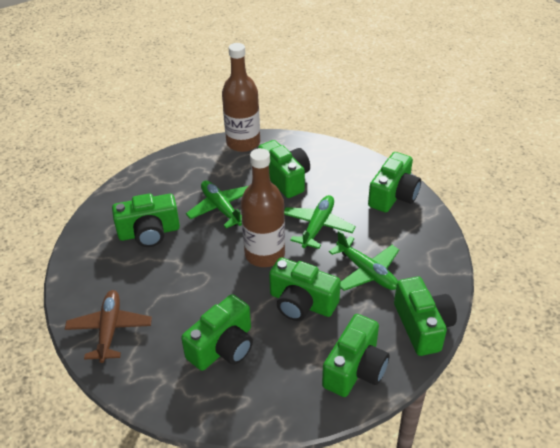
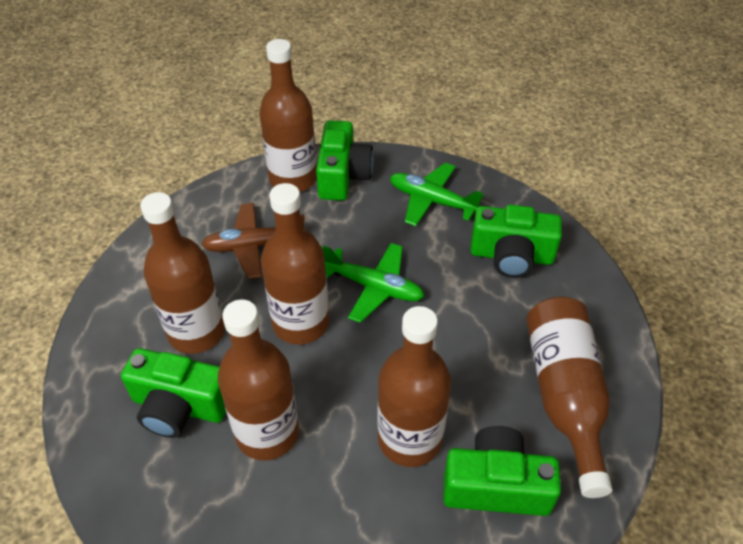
brown bottle: [222,43,260,152] [241,148,285,267] = 2 -> [140,192,225,354] [218,299,299,461] [259,39,317,192] [261,183,329,345] [377,306,451,467] [526,297,612,498] = 6
green camera: [112,193,180,247] [181,294,253,371] [258,140,310,198] [269,257,341,321] [322,314,390,397] [368,152,421,213] [394,277,457,356] = 7 -> [121,348,226,438] [316,120,374,201] [443,426,561,516] [470,205,562,278] = 4
green plane: [186,181,248,228] [284,195,356,249] [329,230,399,291] = 3 -> [322,243,424,323] [390,163,484,226] = 2

